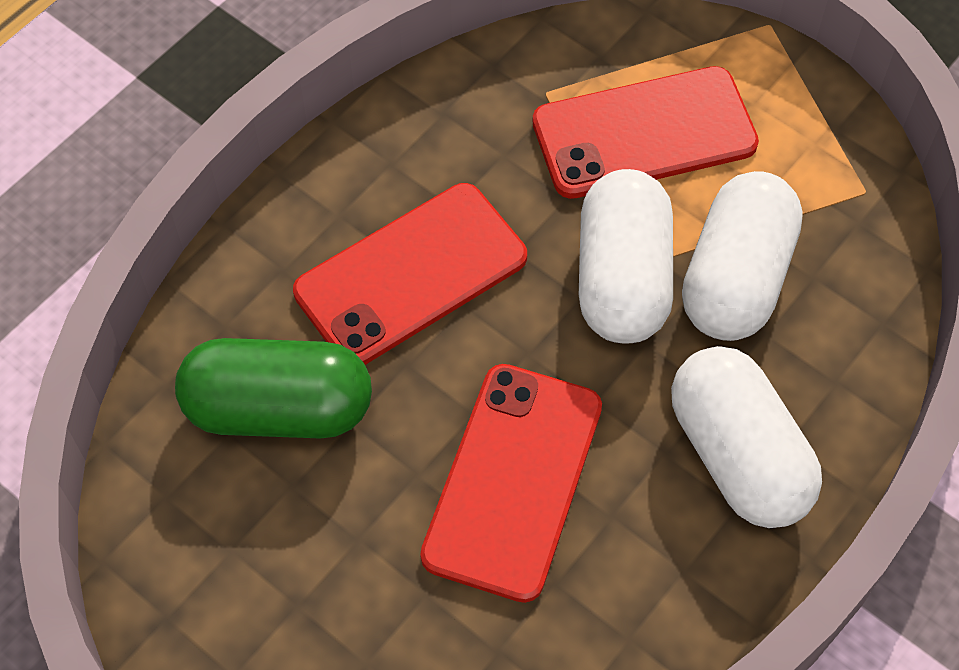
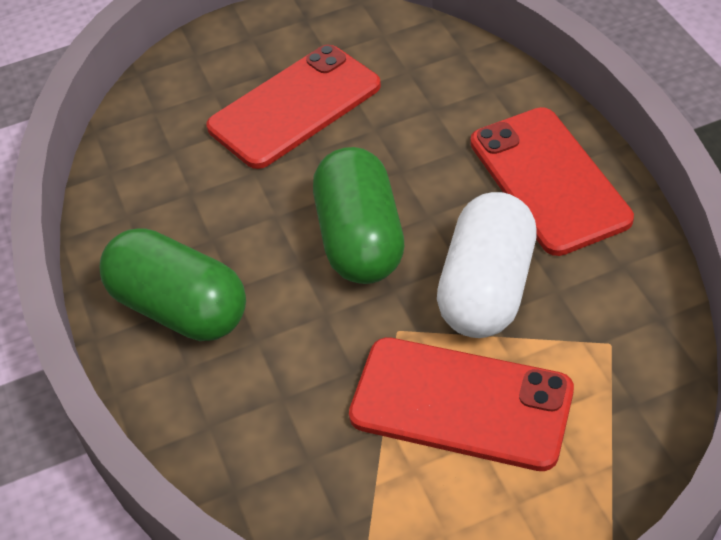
green capsule: [175,338,372,439] = 1 -> [100,228,246,341] [313,147,404,284] = 2
white capsule: [579,169,673,344] [671,346,822,528] [682,171,803,341] = 3 -> [437,192,537,338] = 1

